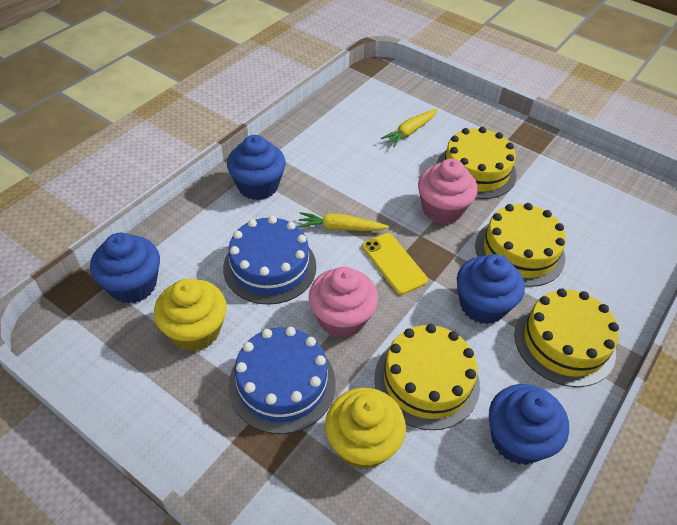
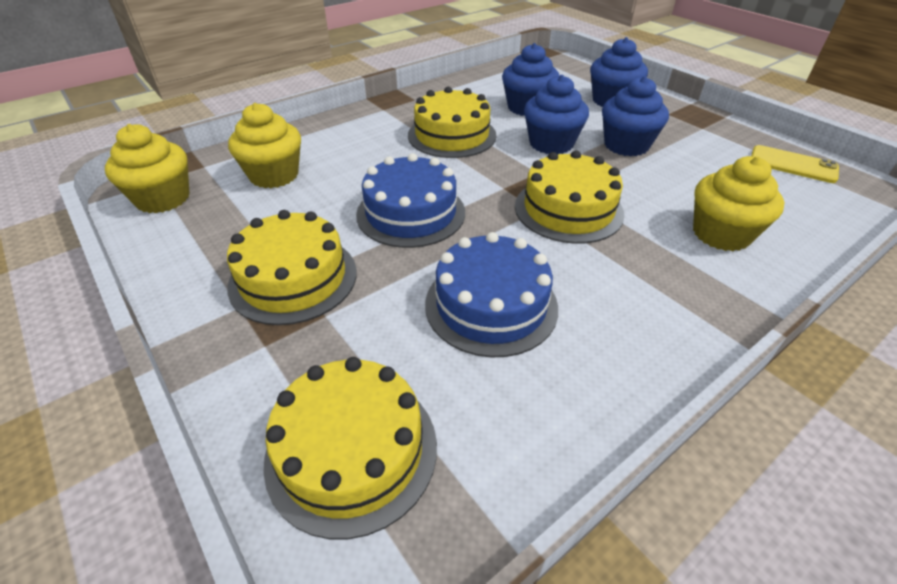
pink cupcake: [309,267,378,338] [418,159,478,224] = 2 -> none = 0
yellow carrot: [298,212,389,231] [381,109,438,147] = 2 -> none = 0
yellow cupcake: [154,279,227,351] [325,388,406,470] = 2 -> [105,124,190,213] [228,103,301,188] [693,156,784,251] = 3

